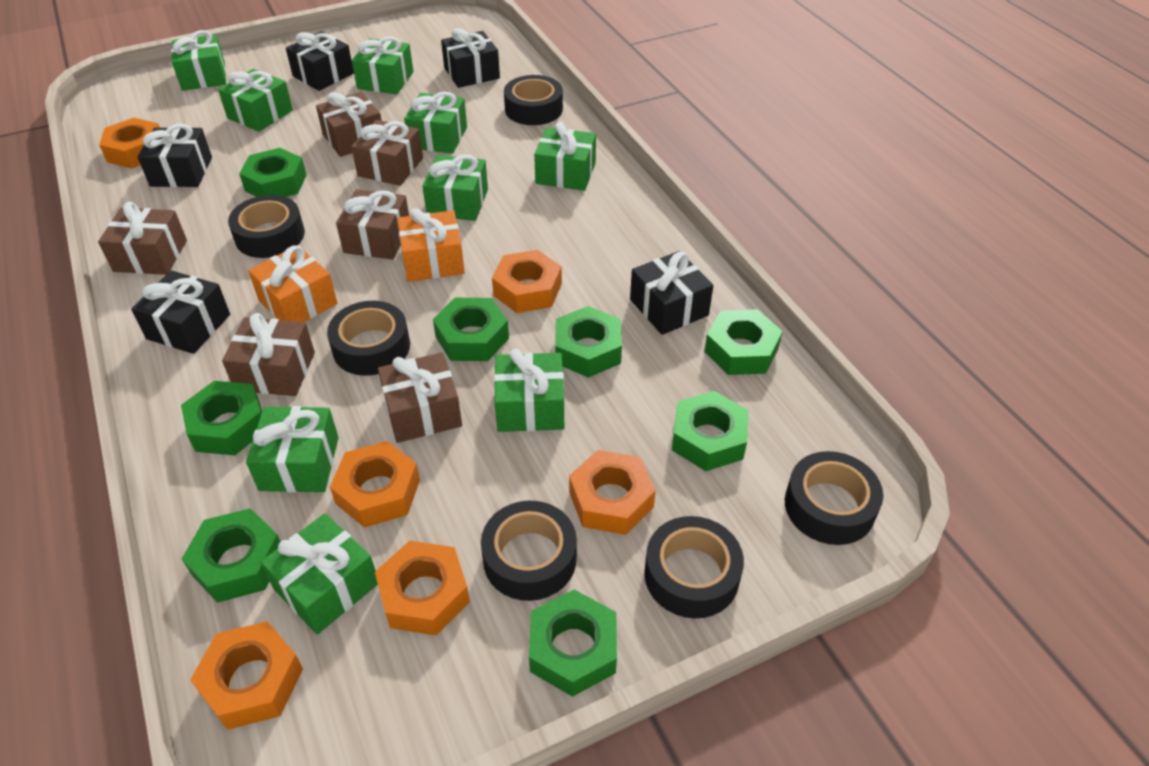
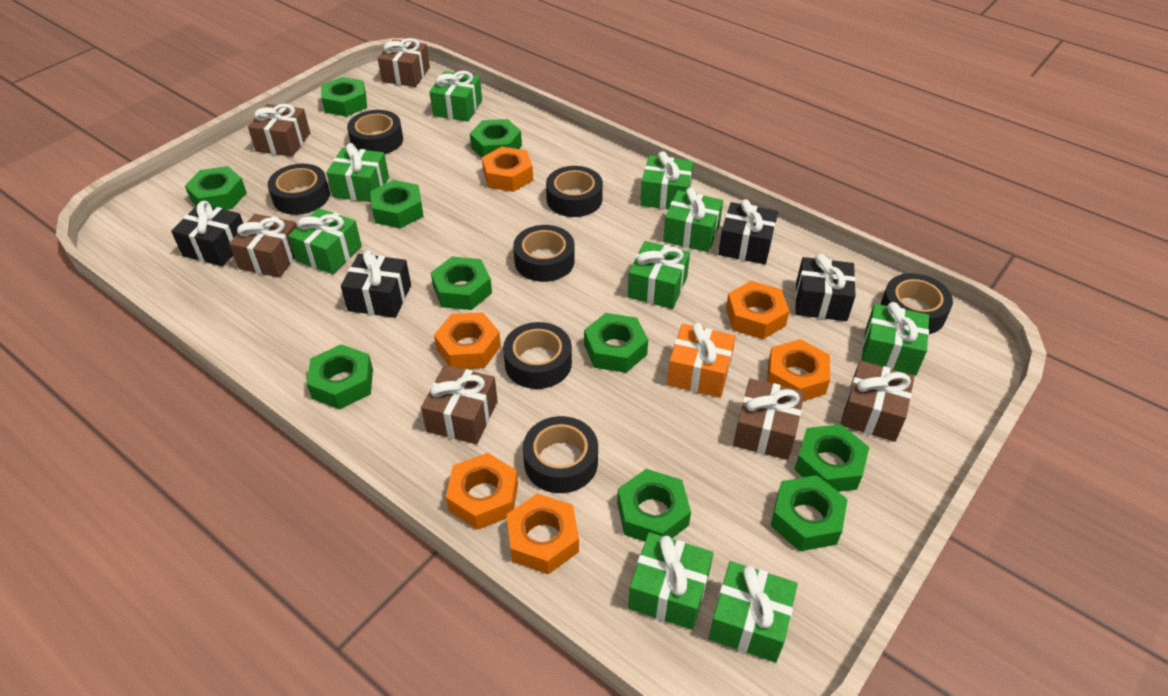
black gift: [131,270,230,354] [138,124,212,187] [286,31,354,91] [441,28,500,88] [630,251,713,335] = 5 -> [171,201,243,267] [341,250,411,318] [718,199,778,264] [795,254,856,321] = 4
black tape: [228,195,305,258] [327,301,410,376] [481,501,577,601] [504,75,563,125] [644,516,744,618] [785,451,883,545] = 6 -> [267,164,330,215] [347,110,403,154] [503,322,572,389] [513,225,575,282] [523,416,598,493] [546,166,603,217] [881,273,953,334] = 7
green nut: [181,381,262,456] [182,508,281,603] [239,148,306,197] [433,298,509,361] [529,590,617,697] [555,306,622,378] [672,391,749,471] [704,309,783,375] = 8 -> [185,166,247,210] [307,344,373,409] [321,77,367,117] [370,180,424,229] [431,257,492,310] [470,119,522,158] [584,313,648,373] [617,469,691,542] [770,475,848,551] [794,424,869,492] = 10
orange gift: [248,245,338,322] [398,208,465,282] = 2 -> [667,322,736,398] = 1

